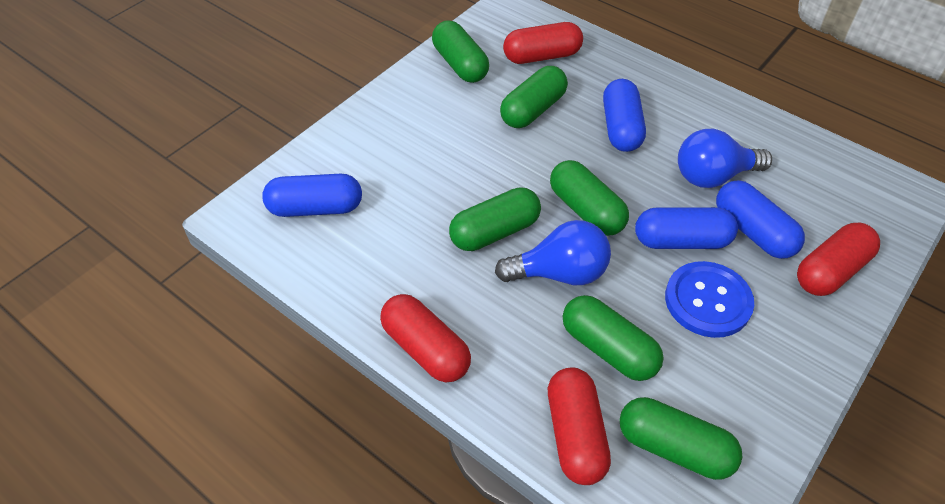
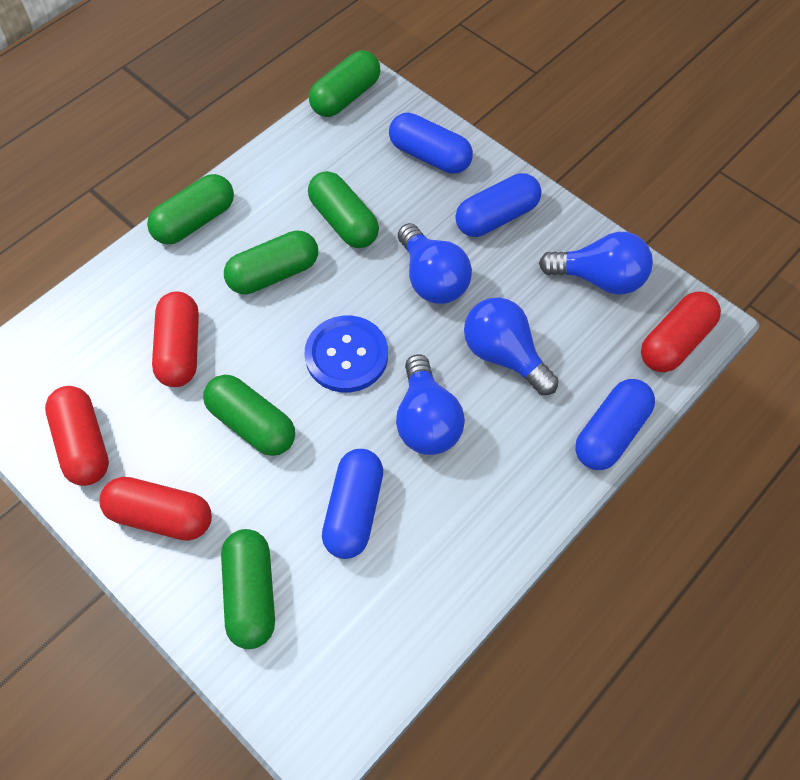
blue light bulb: [495,220,611,285] [678,129,772,188] = 2 -> [396,354,465,455] [398,223,472,304] [464,297,559,395] [539,232,653,295] = 4

